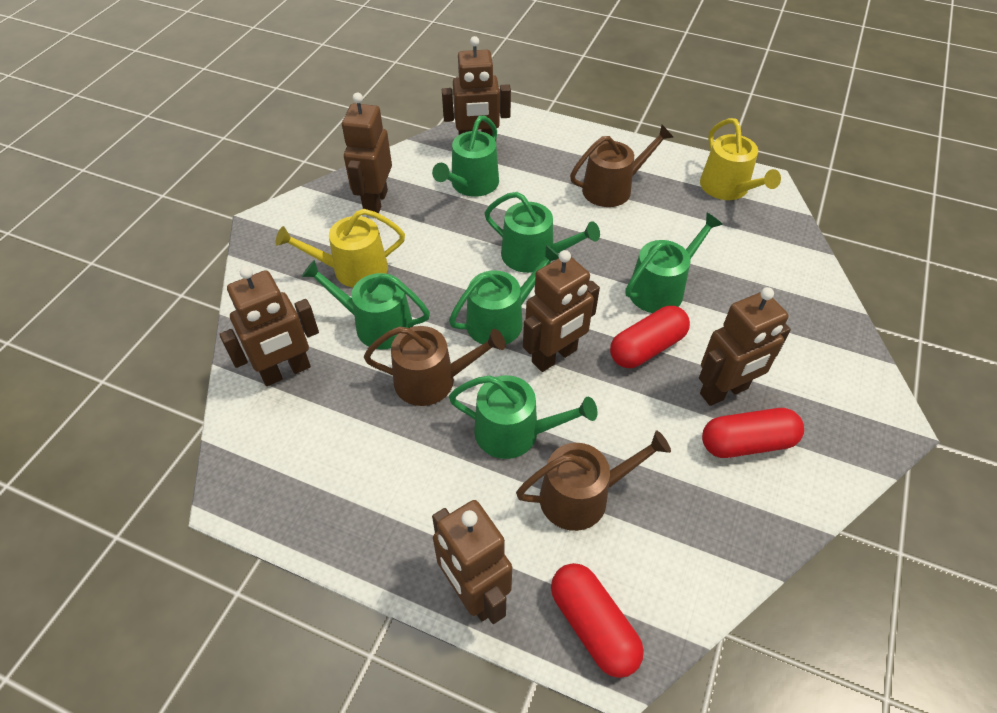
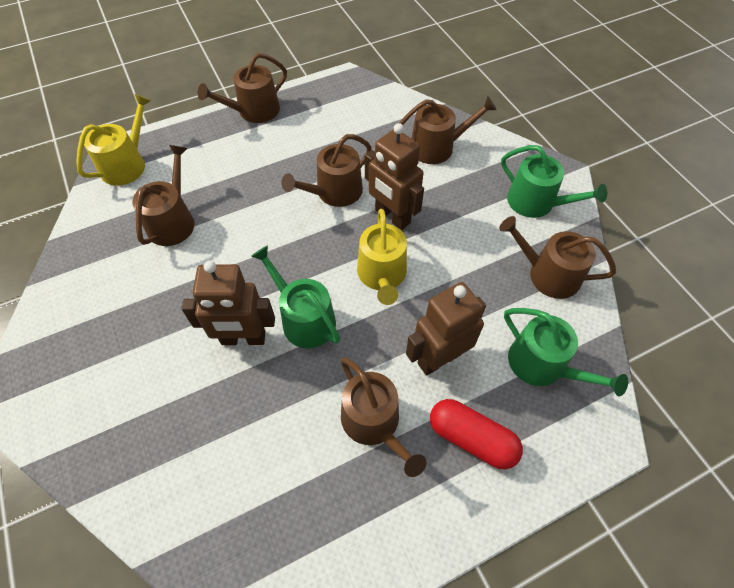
brown robot: [219,266,319,386] [342,93,392,214] [432,500,512,624] [442,36,511,136] [523,250,600,372] [699,287,791,406] = 6 -> [181,261,275,345] [365,123,424,230] [406,282,486,376] = 3
brown watering can: [364,326,506,406] [516,430,671,531] [570,125,674,207] = 3 -> [132,145,195,246] [198,53,287,123] [282,134,372,207] [341,357,426,477] [399,96,497,164] [499,216,616,299] = 6
green watering can: [301,260,430,349] [432,116,499,197] [449,245,559,344] [449,375,598,459] [485,192,600,273] [625,213,723,313] = 6 -> [251,245,340,348] [501,145,607,218] [504,308,628,396] = 3
red capsule: [551,563,644,678] [610,306,690,368] [702,408,804,458] = 3 -> [430,399,523,470] = 1

